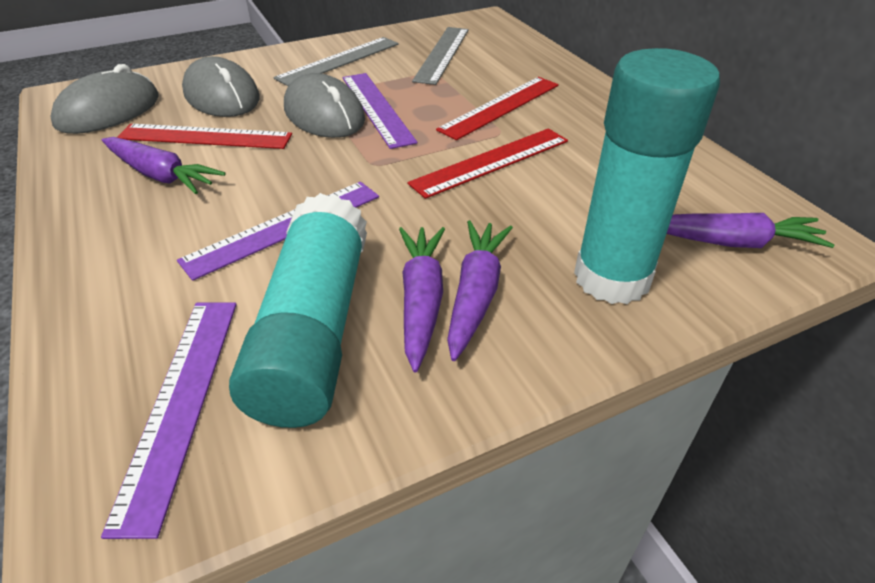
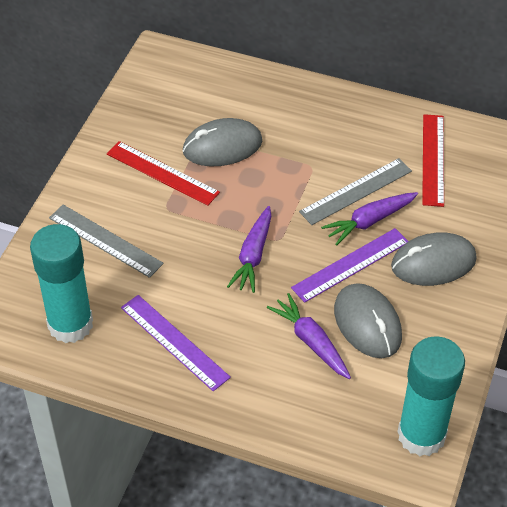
purple carrot: [102,137,226,194] [399,227,445,372] [447,220,513,361] [667,213,835,248] = 4 -> [227,206,271,293] [267,293,351,379] [321,192,418,245] = 3
purple ruler: [101,303,237,539] [177,182,379,281] [343,73,417,149] = 3 -> [121,295,231,391] [291,228,408,303] = 2
red ruler: [117,124,292,149] [407,128,568,199] [436,77,559,140] = 3 -> [107,141,220,206] [422,114,444,207] = 2

